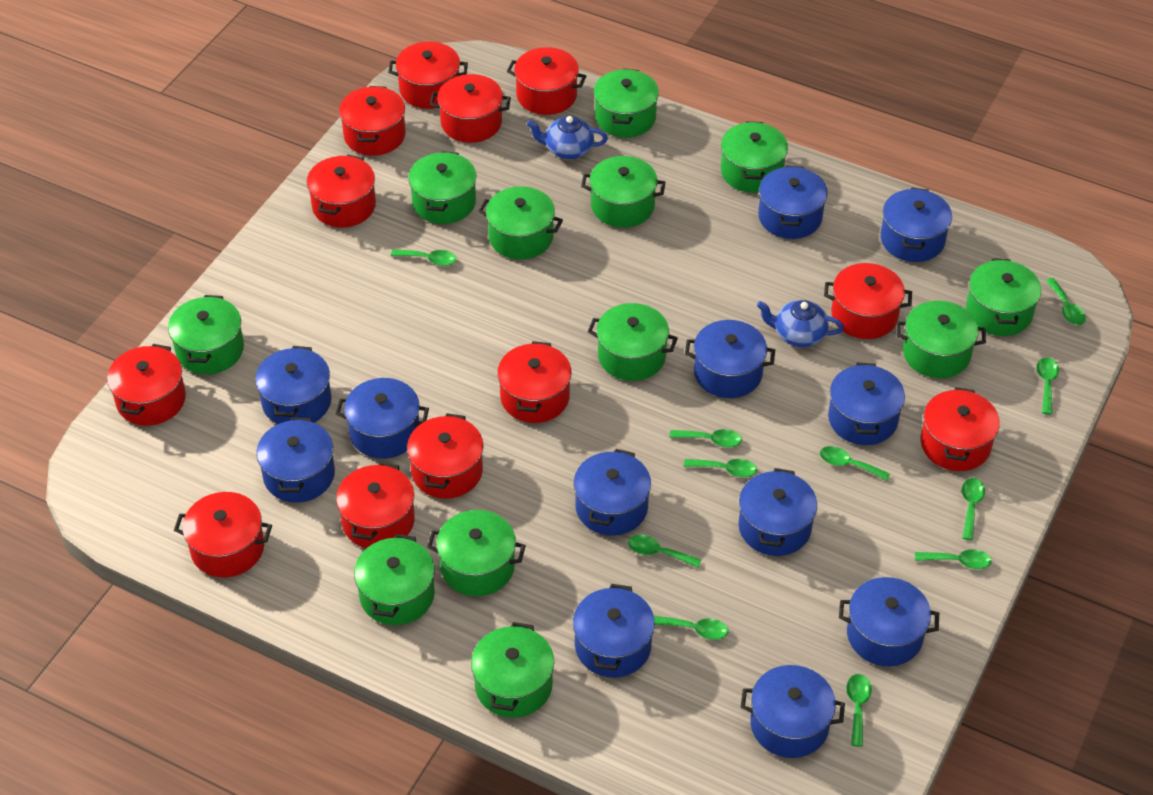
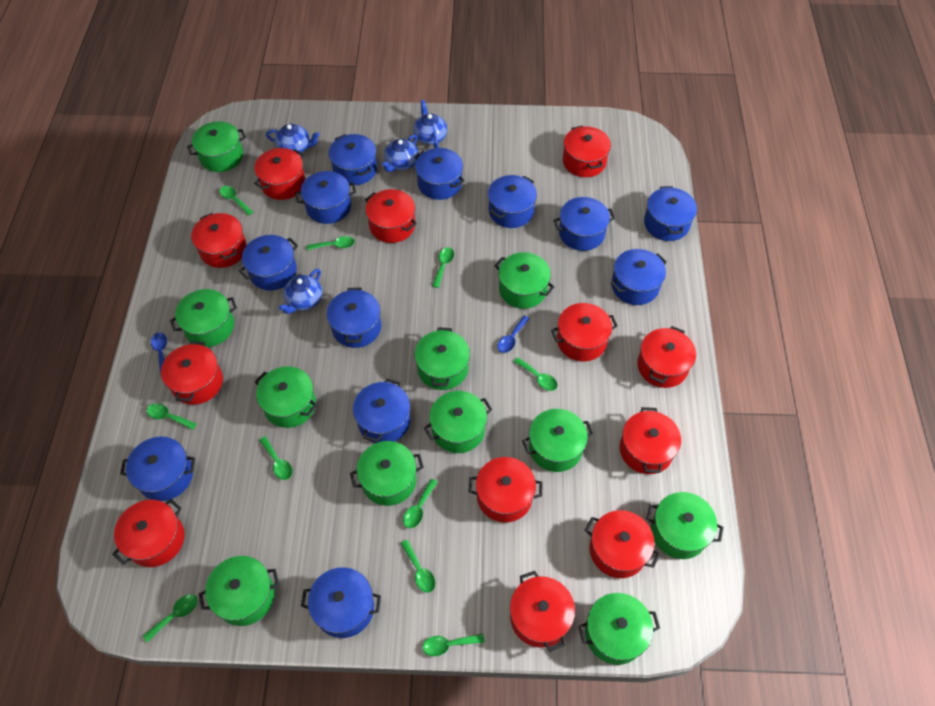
blue spoon: none = 0 -> [151,332,167,378] [497,315,530,353] = 2
blue teapot: [527,116,608,159] [757,300,844,347] = 2 -> [266,124,320,154] [279,269,322,314] [382,134,419,172] [413,100,447,148] = 4
green pot: [168,295,244,374] [354,534,435,625] [408,151,476,224] [427,510,526,596] [471,622,554,718] [478,186,563,259] [581,156,665,228] [588,303,678,381] [593,69,659,138] [721,121,788,193] [897,301,986,378] [966,258,1041,336] = 12 -> [170,289,237,347] [187,121,246,172] [199,556,279,626] [255,366,317,428] [350,441,424,506] [415,327,470,390] [424,391,492,453] [495,252,555,309] [522,409,594,472] [579,593,660,665] [646,492,724,559] = 11
green spoon: [391,249,456,266] [628,535,701,568] [654,616,728,640] [670,429,742,447] [684,459,757,477] [820,446,890,481] [846,674,872,747] [915,549,992,569] [962,478,985,540] [1037,357,1059,414] [1045,278,1086,325] = 11 -> [143,594,198,642] [147,403,197,430] [219,186,253,215] [259,436,293,480] [307,236,355,250] [400,540,436,593] [403,479,438,528] [422,634,485,656] [432,247,454,288] [514,357,558,391] = 10

